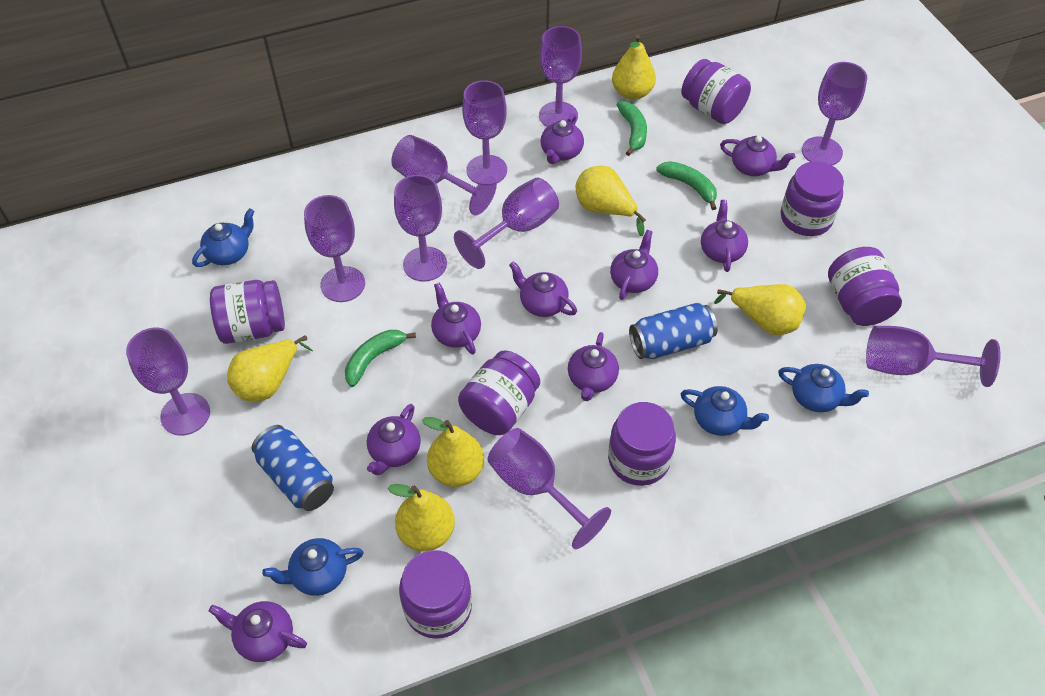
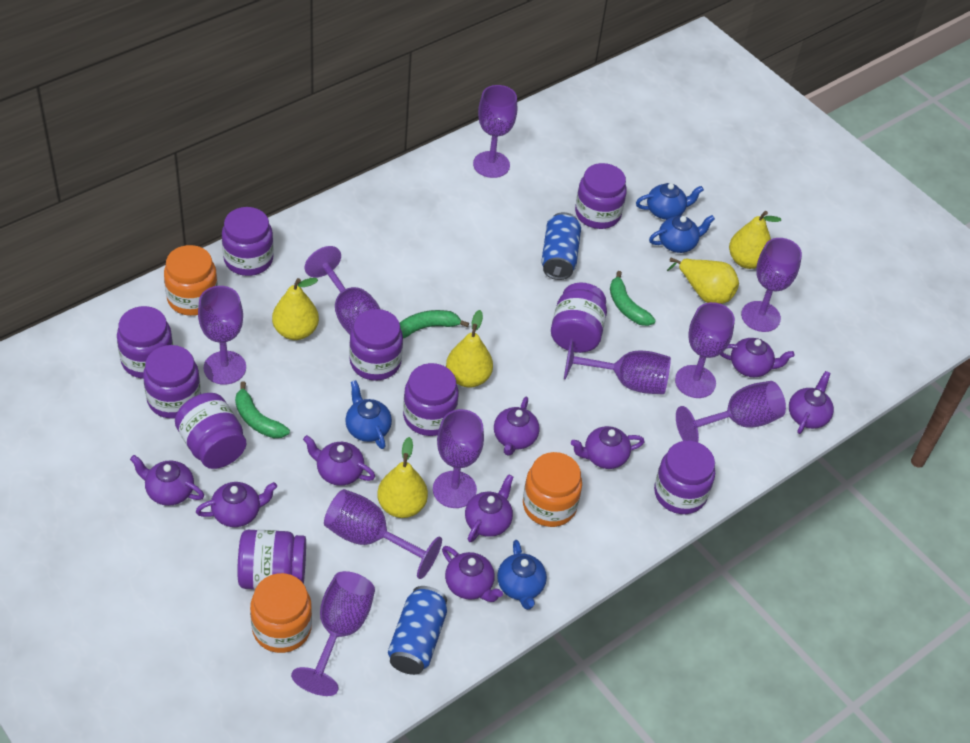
orange jar: none = 0 -> [164,245,218,316] [250,573,312,653] [523,452,582,527] = 3
purple jar: [210,280,285,344] [399,550,472,639] [458,350,540,435] [608,402,676,486] [681,59,751,124] [781,161,844,236] [828,247,902,326] = 7 -> [117,306,173,379] [143,345,201,419] [175,393,246,469] [222,207,274,276] [237,530,306,590] [349,309,403,381] [403,363,459,436] [551,282,607,353] [575,163,627,229] [654,441,715,514] = 10
yellow pear: [227,335,313,401] [388,484,455,551] [422,417,484,487] [576,166,646,236] [612,35,656,100] [714,284,806,335] = 6 -> [272,278,319,340] [377,437,428,518] [446,310,493,387] [667,258,739,304] [729,211,781,269] = 5

